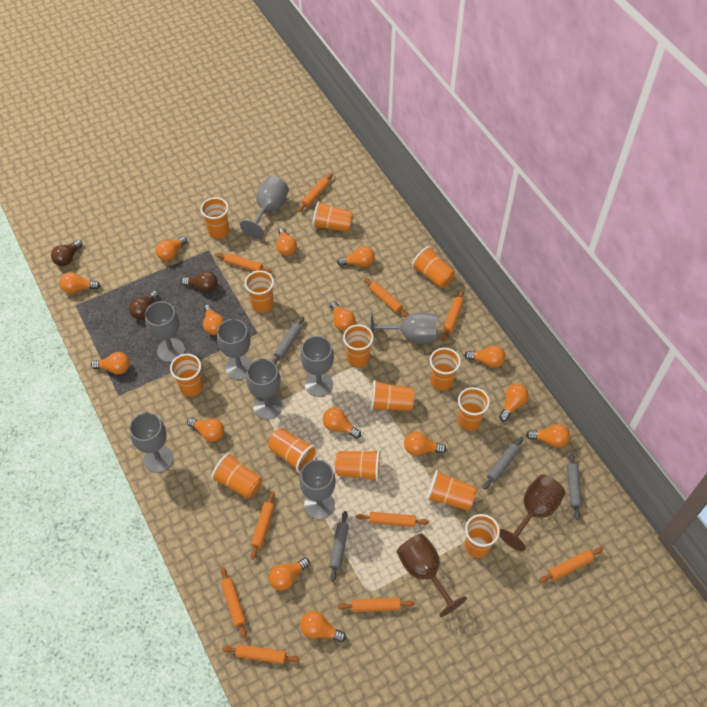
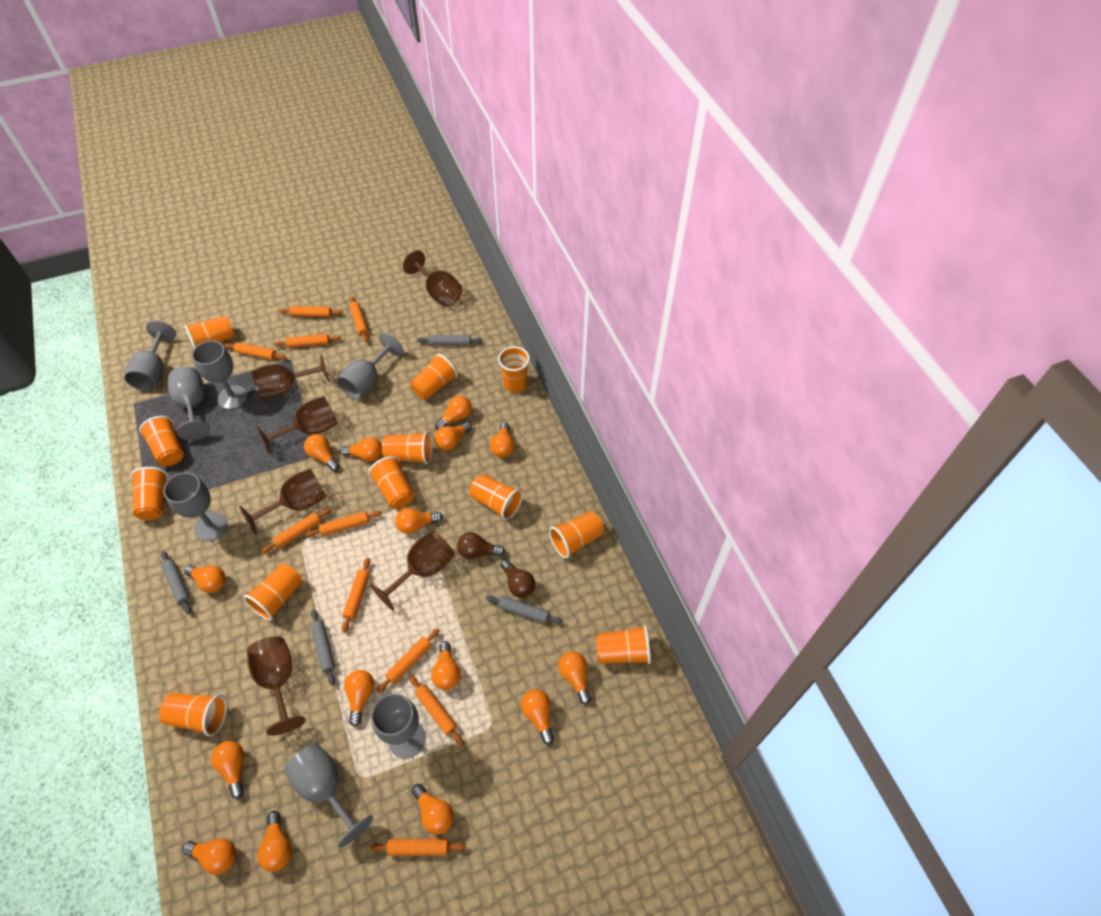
brown goblet: [397,533,467,617] [499,474,565,552] = 2 -> [239,468,327,535] [247,637,306,736] [251,353,330,400] [256,396,338,454] [370,530,454,610] [403,250,462,307] = 6
brown light bulb: [51,240,83,266] [129,290,159,319] [181,271,218,293] = 3 -> [457,532,505,559] [500,559,535,598] = 2
grey goblet: [129,412,173,473] [145,301,185,362] [217,319,252,380] [240,176,289,238] [246,359,282,420] [299,460,336,520] [301,336,334,397] [369,312,437,344] = 8 -> [124,321,176,391] [163,472,228,541] [168,367,210,440] [192,340,248,409] [284,743,373,848] [337,333,403,400] [371,693,426,759] = 7
orange cup: [170,354,203,397] [200,197,229,239] [211,453,262,499] [245,270,274,313] [268,428,317,473] [312,201,353,232] [335,450,381,482] [343,324,374,367] [370,380,415,411] [412,246,455,288] [426,470,477,511] [430,348,461,391] [458,387,490,431] [465,514,500,558] = 14 -> [131,467,168,520] [139,416,184,466] [159,693,227,736] [184,316,234,348] [243,564,302,621] [368,456,414,509] [382,432,432,464] [410,354,458,400] [470,474,523,520] [498,346,530,393] [549,511,604,559] [596,625,651,664] = 12

